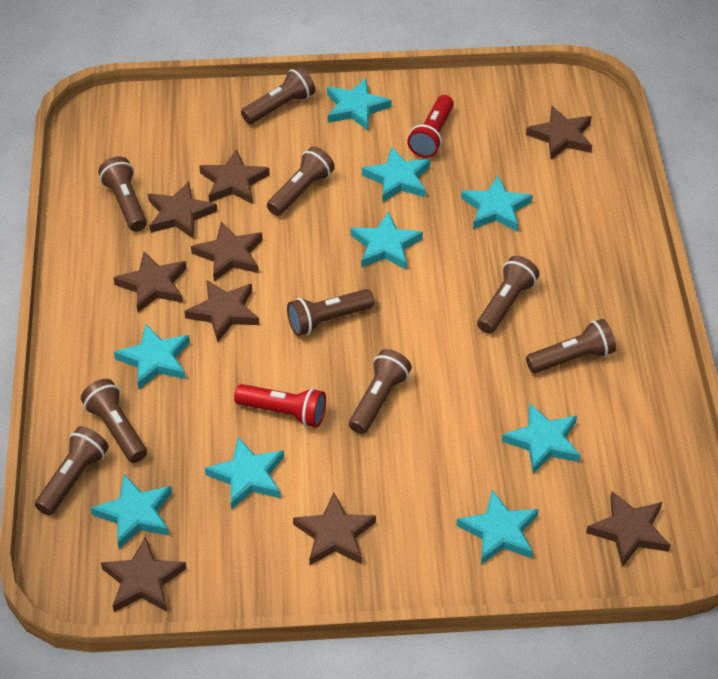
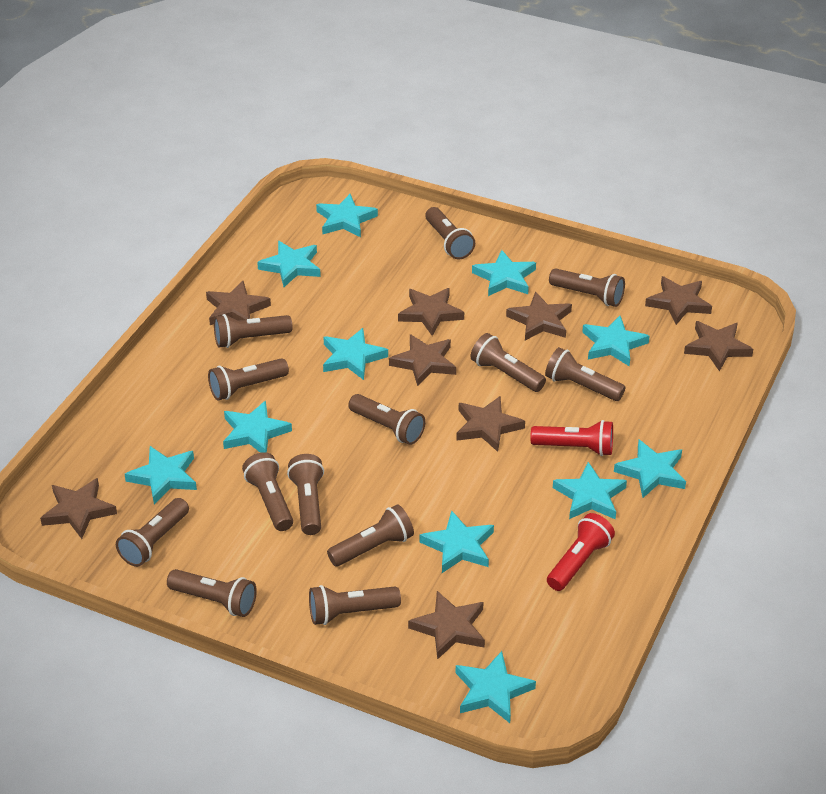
brown flashlight: [35,426,109,515] [81,379,147,463] [98,157,147,232] [241,66,315,124] [267,146,335,216] [287,289,374,336] [349,349,412,434] [477,256,540,334] [526,319,616,373] = 9 -> [116,498,189,567] [167,569,257,617] [208,358,289,401] [214,314,292,348] [242,452,293,531] [287,454,324,535] [309,585,401,625] [327,504,414,566] [348,394,425,445] [425,207,475,259] [470,333,546,392] [545,347,625,401] [549,269,625,307] = 13
turquoise star: [91,474,172,549] [114,324,190,389] [205,437,284,510] [327,78,392,131] [351,211,423,270] [362,147,431,203] [456,490,539,565] [461,176,533,232] [502,404,581,474] = 9 -> [125,446,197,504] [223,401,292,453] [257,241,321,287] [316,194,378,237] [323,328,388,380] [419,510,494,573] [456,651,536,723] [472,250,536,296] [553,462,627,519] [582,316,650,367] [614,440,686,498] = 11

